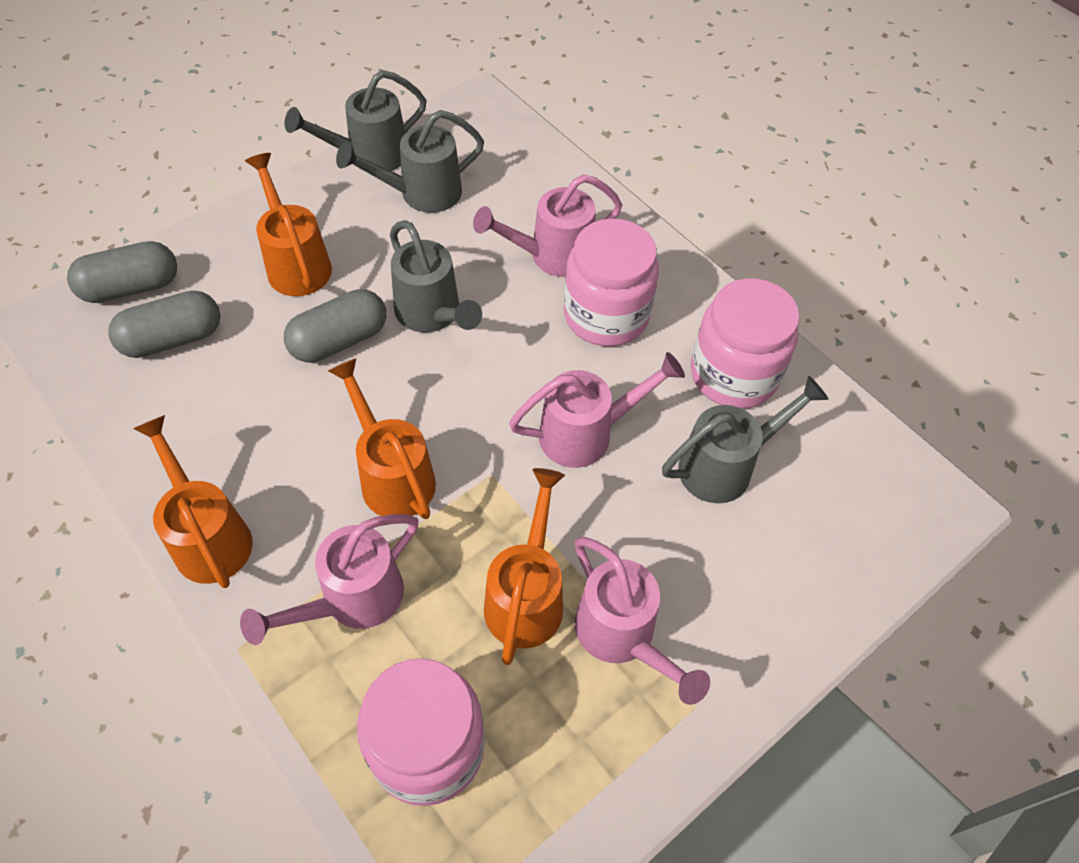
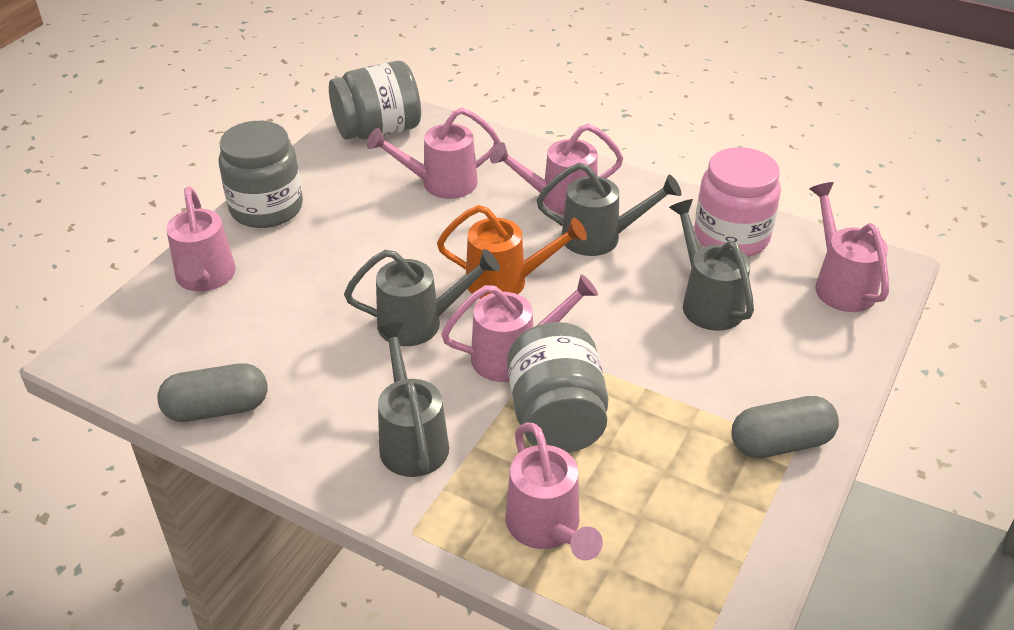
grey capsule: [67,241,177,303] [108,290,220,358] [284,289,386,363] = 3 -> [157,363,267,422] [731,396,839,458] = 2
grey jar: none = 0 -> [219,121,303,228] [329,61,421,140] [507,322,608,453] = 3
orange watering can: [133,415,253,588] [245,153,332,296] [328,358,436,519] [484,468,565,665] = 4 -> [437,205,587,299] = 1
pink jar: [357,658,485,806] [564,219,659,346] [691,278,800,409] = 3 -> [695,147,781,257] = 1
pink watering can: [240,514,418,645] [473,174,622,277] [509,352,685,468] [575,537,710,705] = 4 -> [166,187,236,292] [367,108,500,199] [441,274,598,382] [490,124,623,215] [506,423,603,561] [809,182,889,312] = 6

